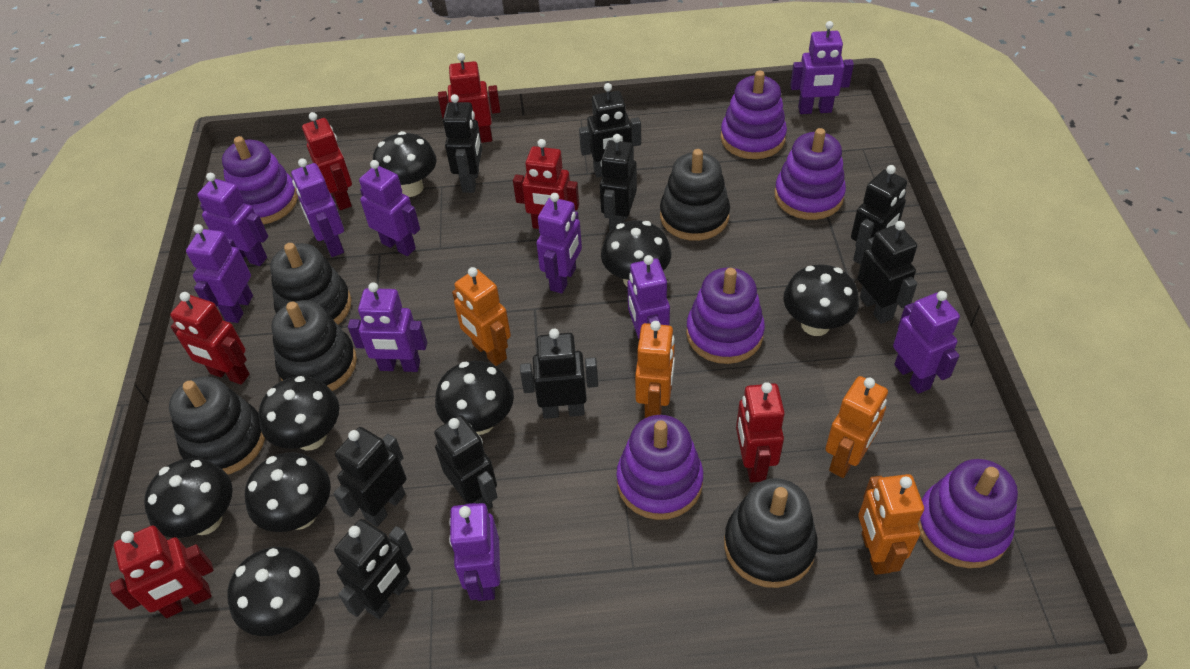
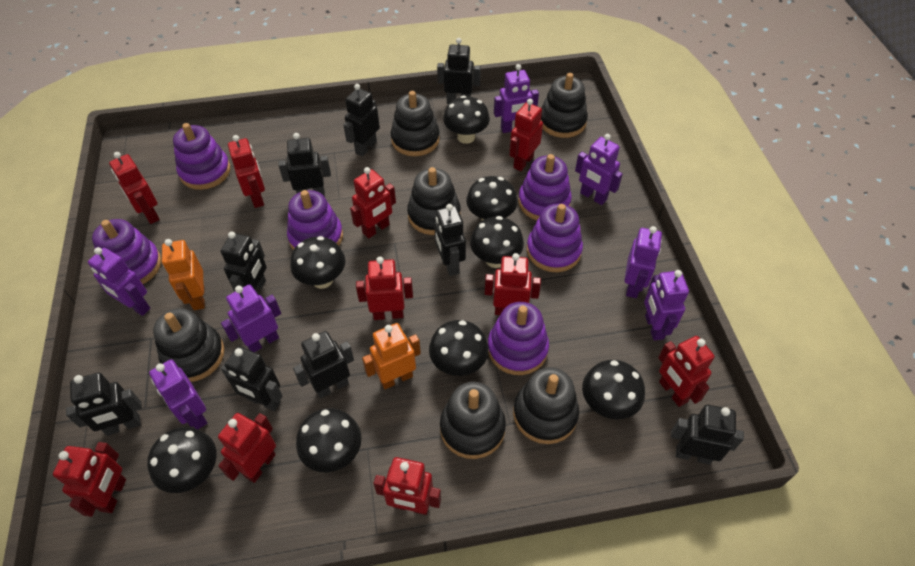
black stacking toy: [169,376,265,475] [270,243,351,324] [271,300,357,391] [660,149,730,241] [724,478,818,588] = 5 -> [153,308,225,382] [391,91,440,156] [407,167,461,235] [440,382,506,459] [513,367,579,444] [541,73,588,138] = 6
orange robot: [452,267,511,366] [635,321,675,418] [825,376,888,478] [858,474,924,575] = 4 -> [162,239,205,310] [362,323,421,389] = 2
purple robot: [186,224,253,323] [197,173,268,266] [291,158,344,257] [348,282,427,372] [359,160,420,256] [449,503,500,601] [536,193,582,294] [627,255,670,339] [790,21,854,114] [893,291,960,394] = 10 -> [88,247,150,316] [149,359,207,429] [221,284,281,352] [494,64,539,133] [575,134,623,205] [624,226,662,298] [644,270,689,341] = 7
red robot: [110,525,214,618] [170,292,250,385] [302,112,352,210] [438,53,501,143] [513,139,579,229] [736,382,785,483] = 6 -> [53,442,126,517] [109,152,160,224] [218,413,276,483] [228,135,265,208] [350,167,396,239] [356,257,413,320] [373,457,441,515] [485,253,541,315] [509,99,543,171] [658,336,715,407] = 10

